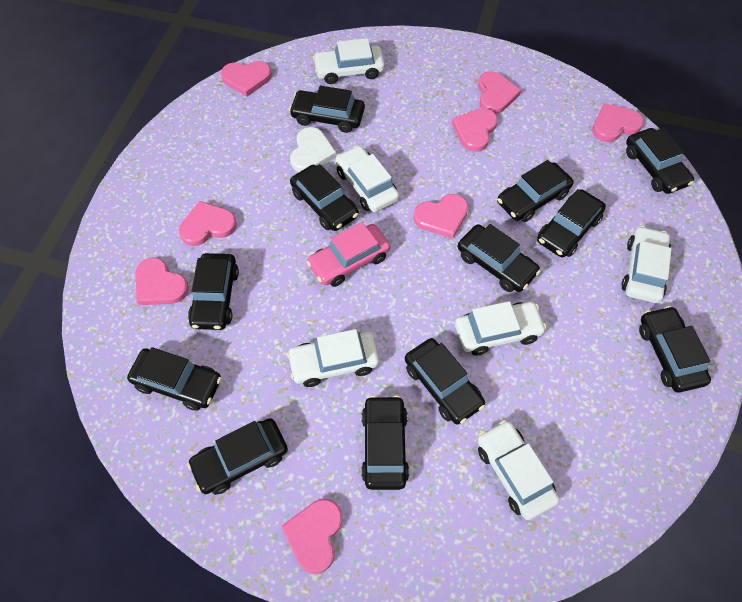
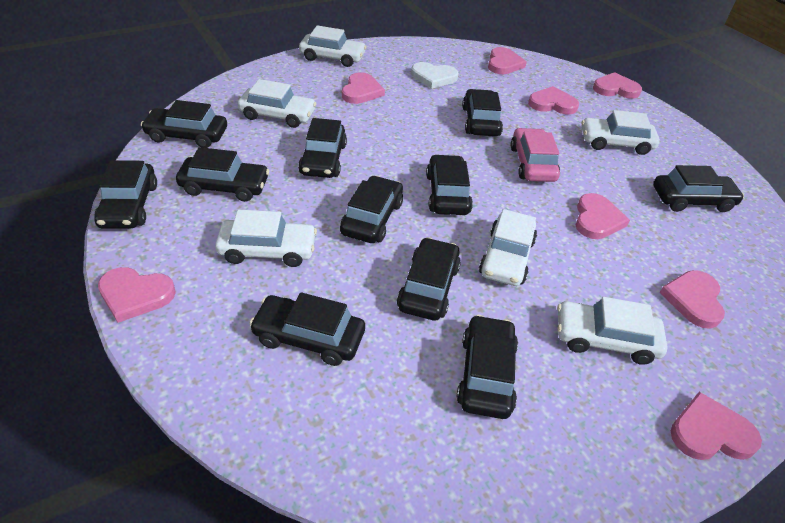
black car: [127,347,222,411] [187,418,288,495] [188,253,239,330] [289,86,365,133] [290,164,359,231] [361,395,409,490] [405,338,485,424] [458,224,541,292] [497,160,574,222] [537,189,606,258] [626,128,694,194] [639,306,711,392] = 12 -> [94,160,157,229] [141,100,227,148] [176,147,269,202] [249,292,365,366] [298,118,347,178] [340,176,403,243] [397,237,461,321] [426,154,473,215] [457,315,518,419] [462,89,503,136] [653,165,744,212] = 11

